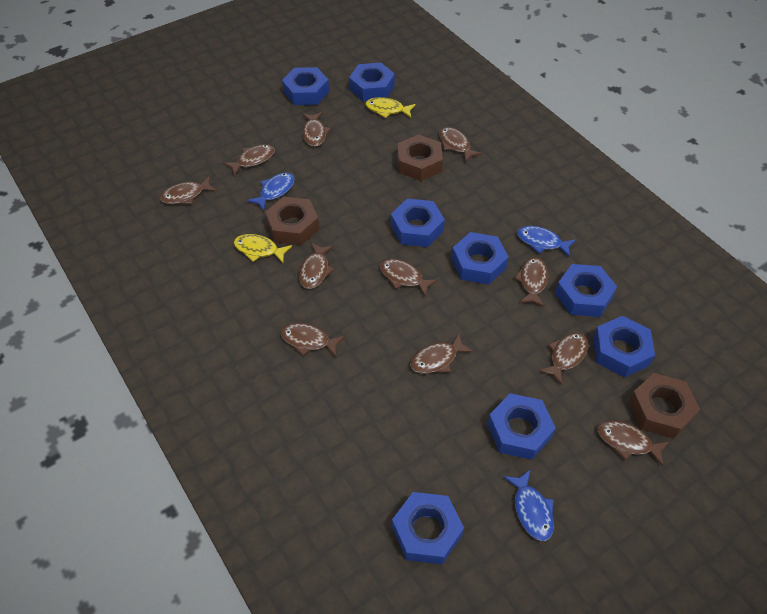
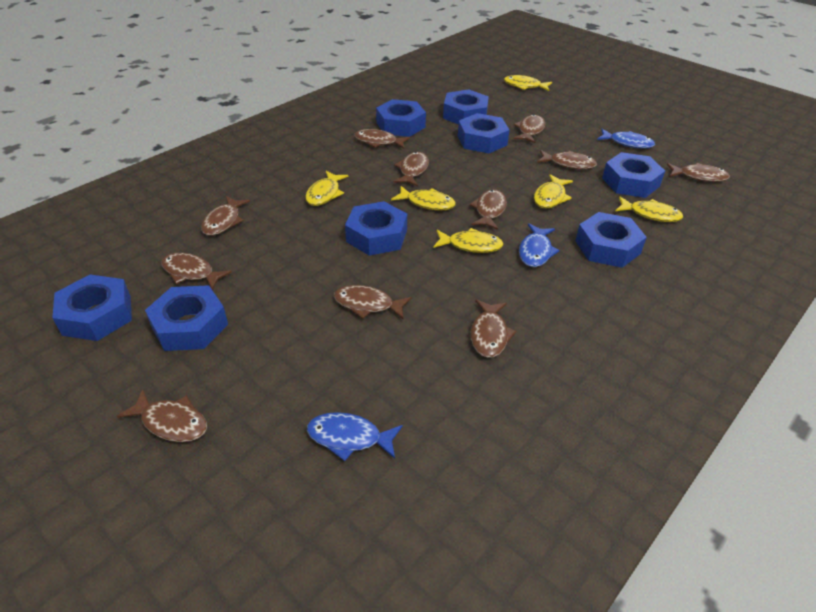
brown nut: [265,197,319,245] [397,134,443,181] [629,373,700,439] = 3 -> none = 0
yellow fish: [234,234,292,263] [365,97,416,118] = 2 -> [305,171,348,206] [391,186,456,210] [433,228,504,253] [504,75,552,91] [534,174,573,209] [616,196,683,222] = 6

